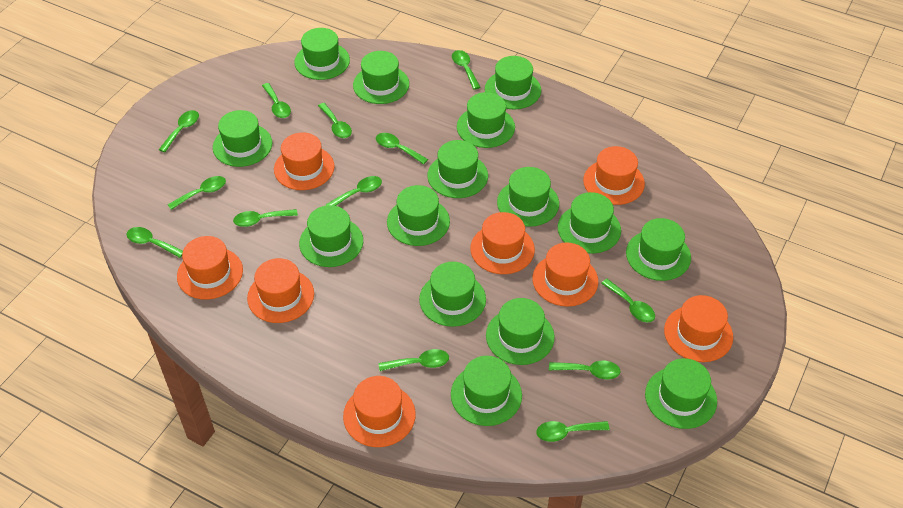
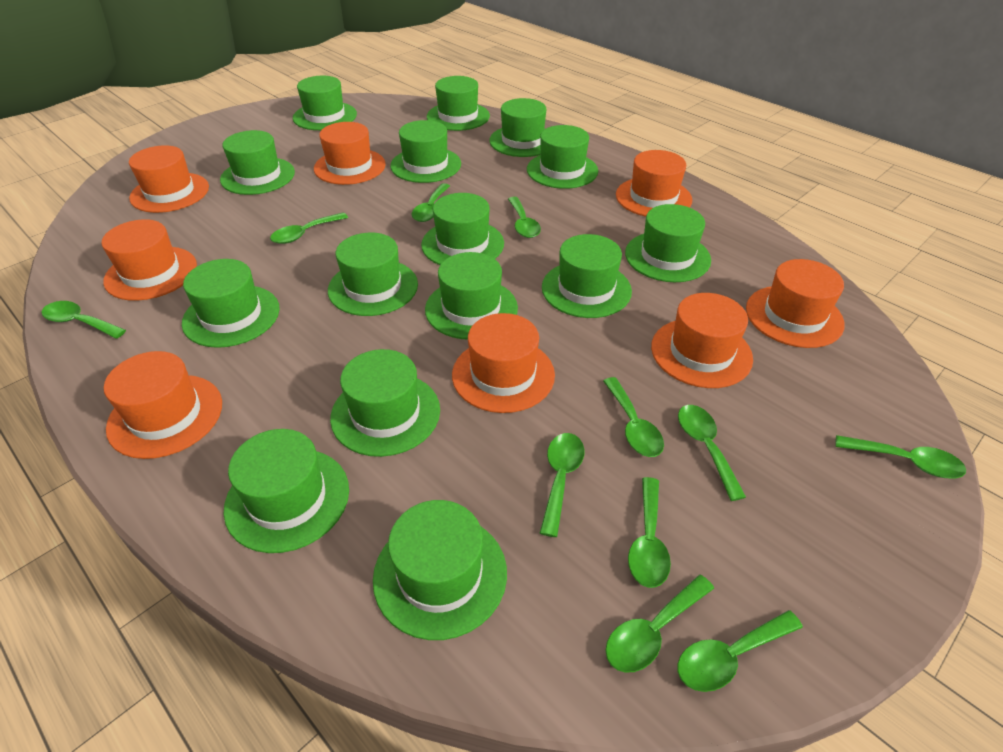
green spoon: [127,227,183,258] [159,110,199,152] [167,176,226,210] [233,209,298,227] [262,83,291,118] [318,103,352,138] [326,176,382,206] [376,133,428,165] [379,349,449,371] [452,50,481,90] [536,421,610,442] [549,361,621,379] [601,279,655,322] = 13 -> [41,301,126,339] [270,213,348,244] [412,183,450,222] [508,197,541,238] [540,433,585,537] [603,377,664,457] [605,575,714,673] [628,477,671,588] [677,610,803,692] [678,405,746,501] [835,435,966,478] = 11

